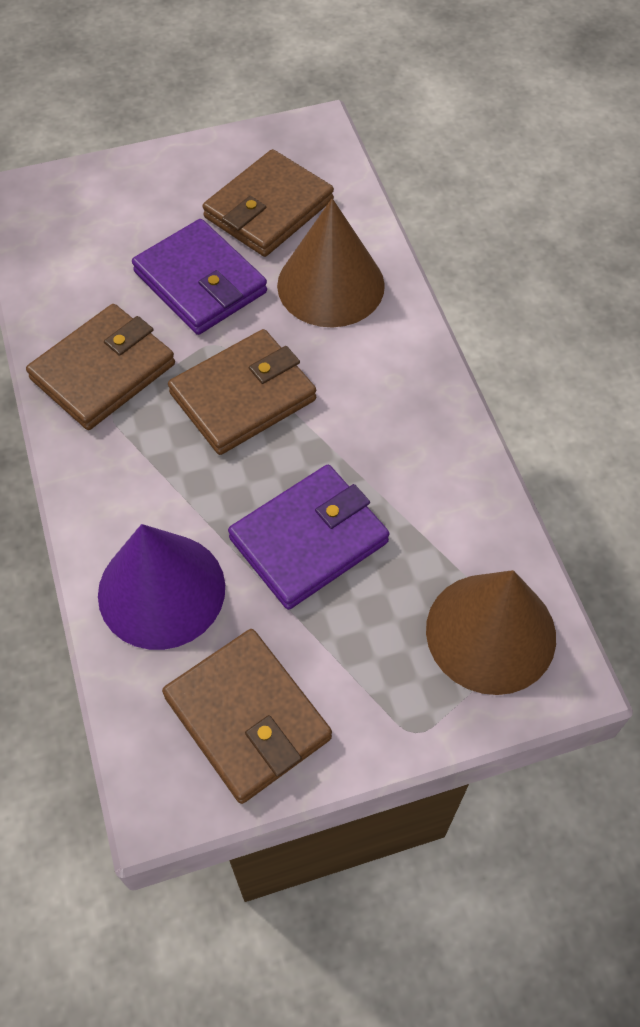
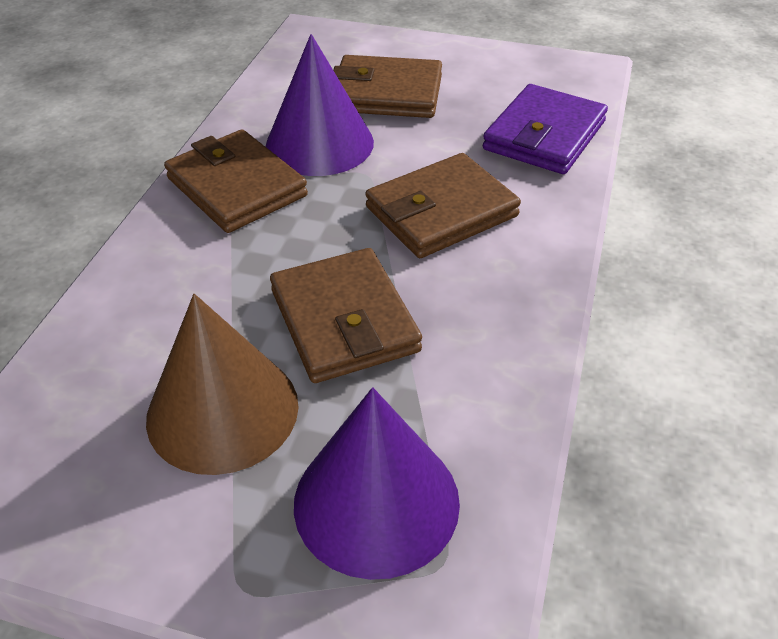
brown cone: [277,198,385,328] [426,570,556,695] = 2 -> [146,294,299,475] = 1
purple cone: [98,524,225,650] = 1 -> [266,34,374,176] [294,387,460,580] = 2
purple wallet: [132,219,267,335] [228,465,389,610] = 2 -> [483,84,608,174] = 1

